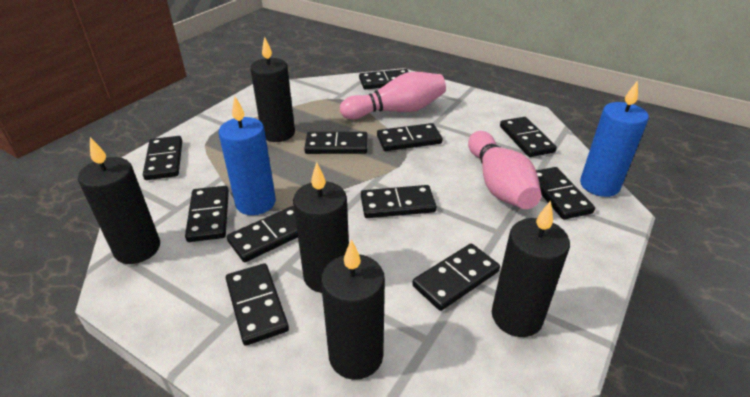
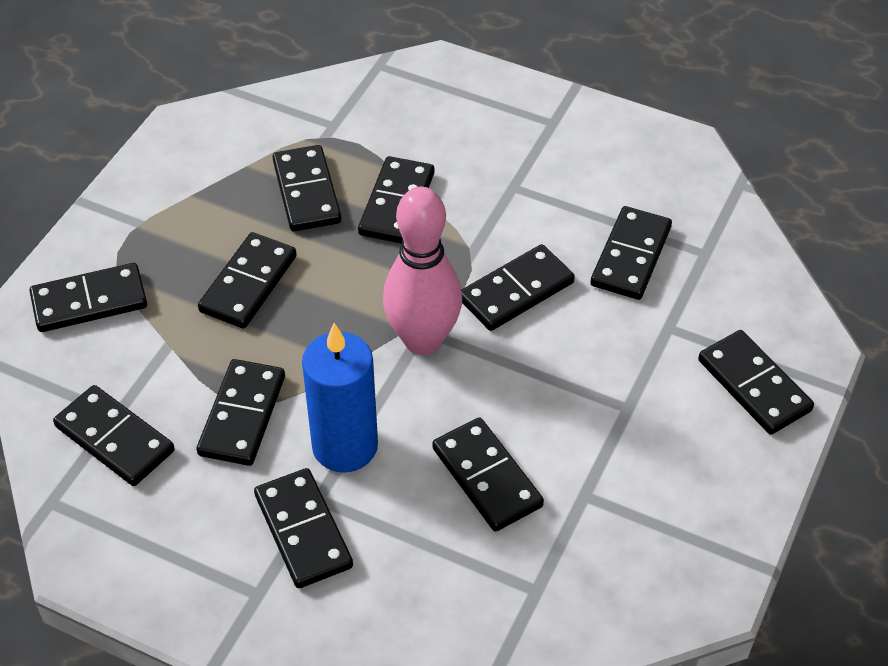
black candle: [78,137,160,264] [250,37,295,142] [293,162,349,293] [321,239,385,380] [492,201,570,337] = 5 -> none = 0
blue candle: [218,96,276,215] [580,81,649,197] = 2 -> [302,323,378,472] = 1
pink bowling pin: [340,72,446,119] [468,131,542,209] = 2 -> [383,187,462,355] = 1

